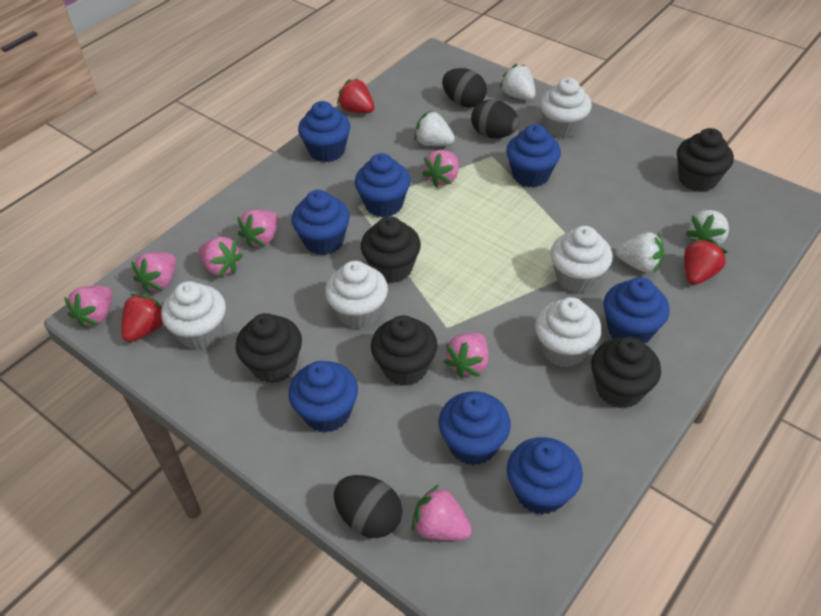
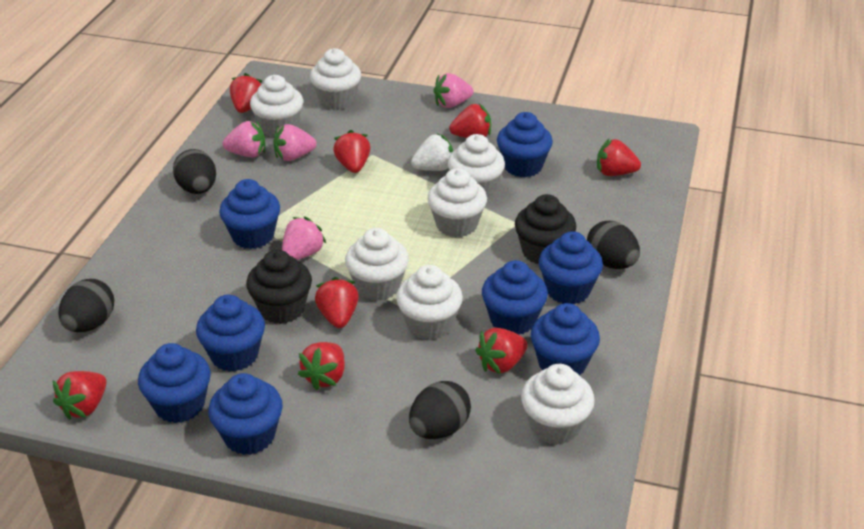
black cupcake: [235,313,302,383] [361,216,421,283] [371,315,438,386] [591,337,661,408] [677,128,734,192] = 5 -> [246,250,312,324] [515,194,576,264] = 2
black egg: [334,475,402,538] [442,68,487,108] [471,99,519,138] = 3 -> [58,279,114,332] [173,149,216,194] [409,381,471,439] [587,221,640,269] = 4
pink strawberry: [64,286,112,329] [131,252,176,293] [198,237,243,277] [237,209,278,249] [412,485,472,541] [422,150,459,187] [444,333,488,378] = 7 -> [222,121,265,157] [273,124,317,161] [282,216,327,260] [433,73,474,108] = 4
red strawberry: [121,294,163,342] [337,78,375,113] [684,239,728,285] = 3 -> [53,371,107,420] [230,73,262,113] [298,342,345,390] [315,277,359,328] [333,130,370,173] [449,104,491,138] [475,328,528,374] [597,139,641,176] = 8
white cupcake: [161,281,226,350] [325,261,388,329] [535,297,602,367] [540,77,592,139] [551,226,613,293] = 5 -> [250,75,303,137] [310,48,361,110] [345,228,409,301] [396,265,463,340] [427,168,487,237] [448,134,505,198] [521,364,595,445] = 7
white strawberry: [414,110,455,146] [499,64,536,100] [615,232,664,272] [686,210,729,246] = 4 -> [411,133,453,171] = 1

